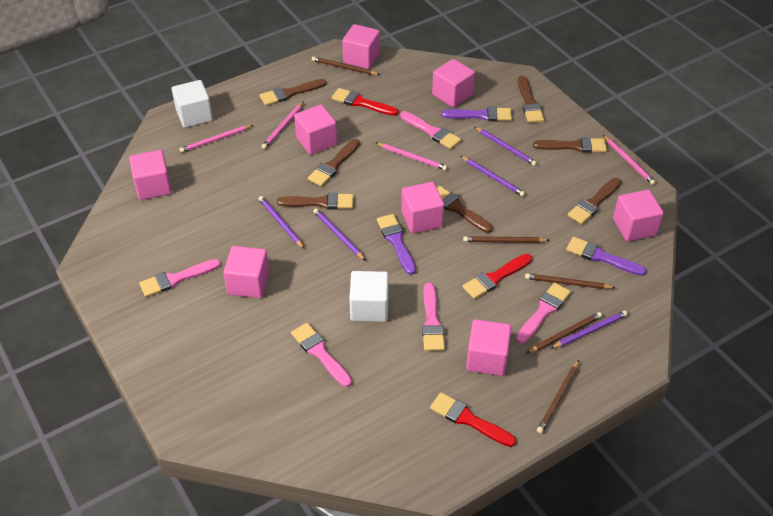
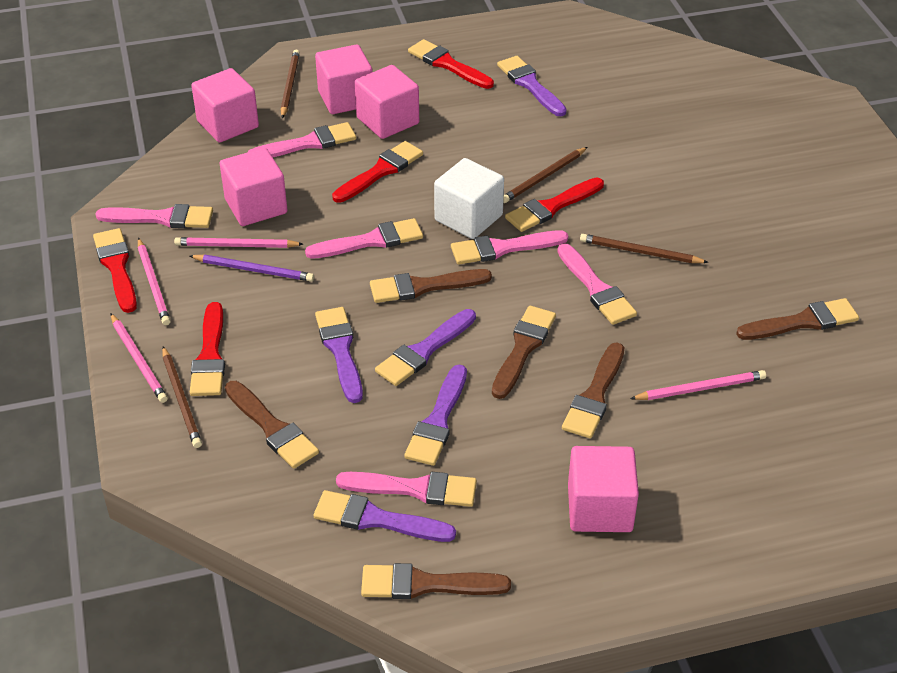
brown brush: [260,79,327,106] [277,193,354,209] [308,139,360,186] [437,186,492,233] [518,76,544,123] [533,137,607,153] [568,178,621,224] = 7 -> [225,381,319,469] [361,563,511,599] [370,269,492,303] [492,306,556,399] [562,342,624,438] [736,298,859,340] = 6
brown pencil: [312,56,380,75] [463,236,549,243] [525,273,615,289] [527,312,602,353] [537,360,579,433] = 5 -> [162,346,202,448] [281,50,300,118] [503,147,587,203] [580,234,709,263] = 4
pink brush: [139,259,221,297] [291,323,352,387] [400,111,461,149] [422,282,445,351] [516,283,571,343] = 5 -> [96,204,213,228] [248,122,356,157] [305,218,423,259] [336,472,477,507] [451,230,568,265] [557,243,637,325] = 6
pink cube: [129,150,172,200] [223,246,270,298] [294,104,337,155] [342,24,380,69] [401,182,444,234] [432,59,475,108] [466,319,511,376] [613,189,664,241] = 8 -> [191,68,259,142] [220,148,287,226] [315,45,372,114] [355,65,419,139] [568,446,639,532] = 5
purple brush: [377,214,416,275] [441,107,512,121] [566,237,646,276] = 3 -> [313,490,456,542] [315,307,363,403] [375,309,476,386] [404,365,467,466] [497,56,567,116] = 5
purple pencil: [258,196,304,249] [313,208,366,261] [461,156,525,197] [475,127,537,166] [550,311,628,349] = 5 -> [190,255,314,282] = 1
red brush: [332,88,398,116] [430,392,516,447] [462,254,532,299] = 3 -> [93,228,137,313] [190,302,225,396] [332,141,423,203] [408,39,494,89] [505,177,604,232] = 5
white cube: [172,80,213,128] [349,271,389,322] = 2 -> [434,158,504,239] = 1

